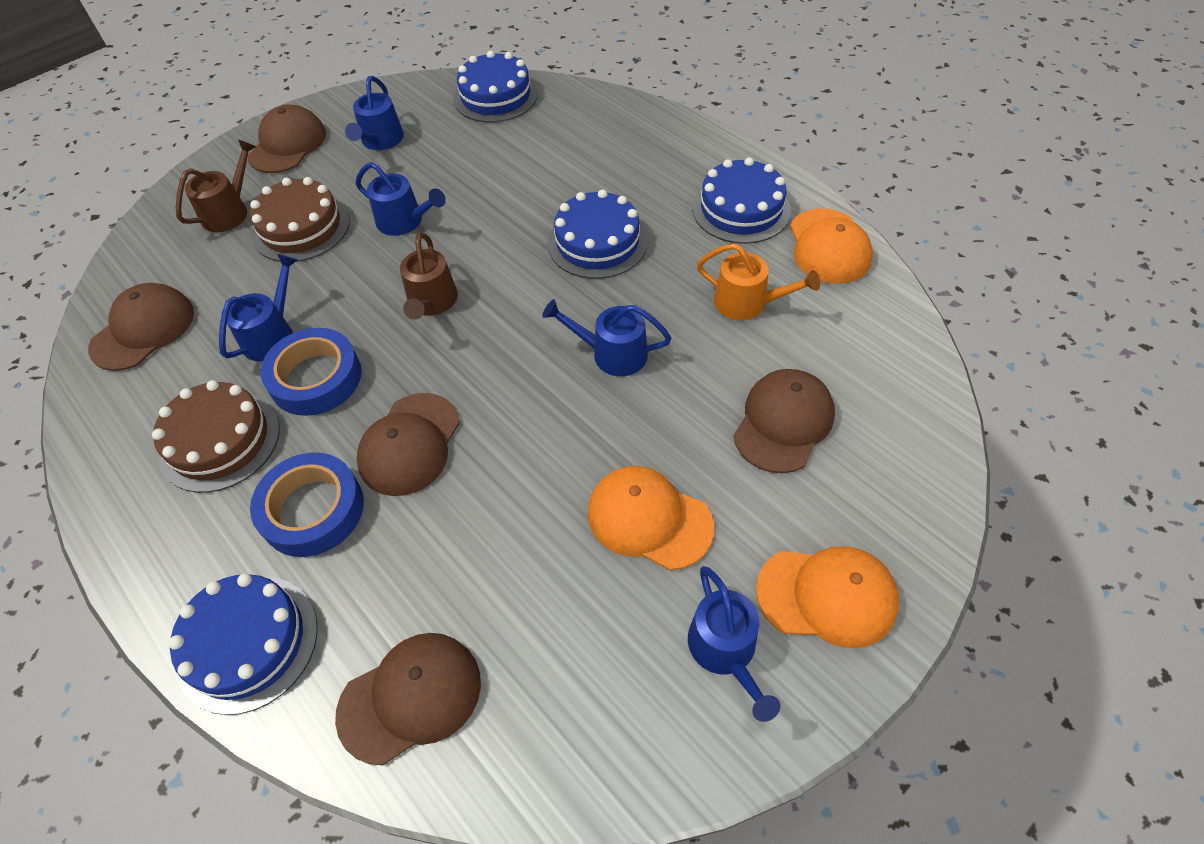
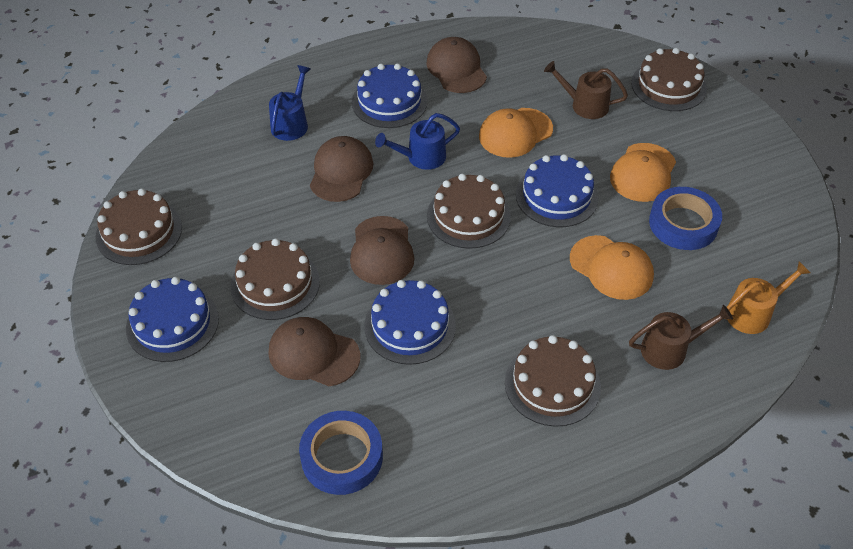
blue watering can: [219,254,298,362] [345,76,404,150] [356,162,446,236] [542,299,671,376] [688,566,780,722] = 5 -> [269,65,311,141] [375,113,460,170] = 2
brown cake: [152,380,280,493] [250,177,350,262] = 2 -> [95,188,182,265] [231,238,320,320] [427,174,511,249] [505,335,601,427] [631,48,707,111] = 5
brown cap: [88,283,194,371] [247,105,326,173] [335,633,481,765] [356,393,460,496] [733,369,835,473] = 5 -> [269,317,360,386] [310,136,373,202] [350,216,415,285] [426,37,487,93] = 4

